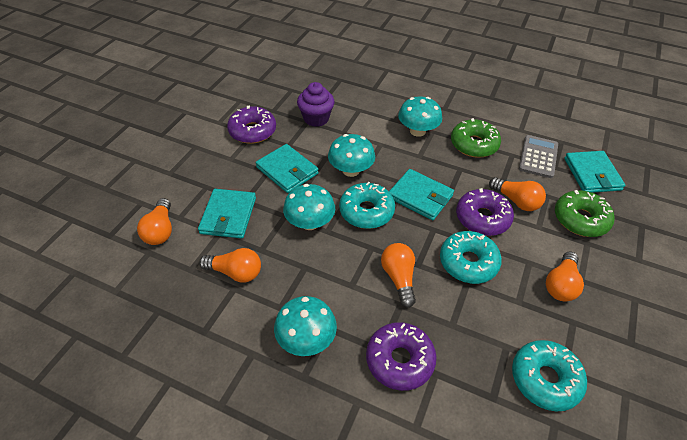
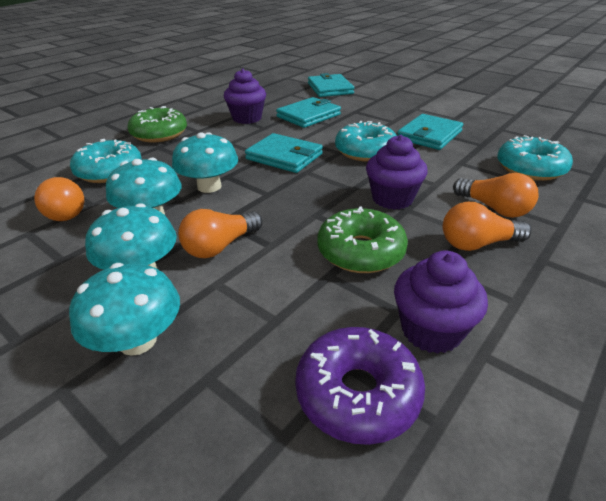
grey calculator: [519,135,558,178] = 1 -> none = 0
orange light bulb: [137,198,172,245] [199,248,261,283] [381,243,416,308] [489,177,546,211] [546,251,584,301] = 5 -> [34,177,84,221] [178,209,262,258] [443,202,531,251] [453,173,539,218] = 4
purple cupcake: [297,82,335,127] = 1 -> [224,69,266,124] [366,135,428,210] [394,251,488,354] = 3
purple donut: [227,106,276,144] [366,322,437,391] [456,188,514,236] = 3 -> [295,327,425,445] = 1

